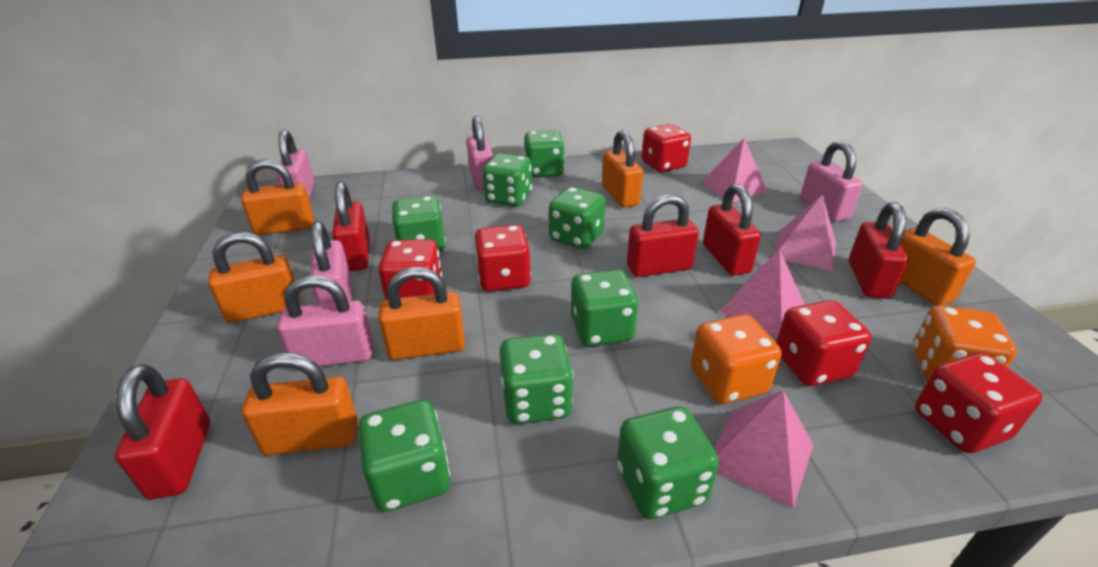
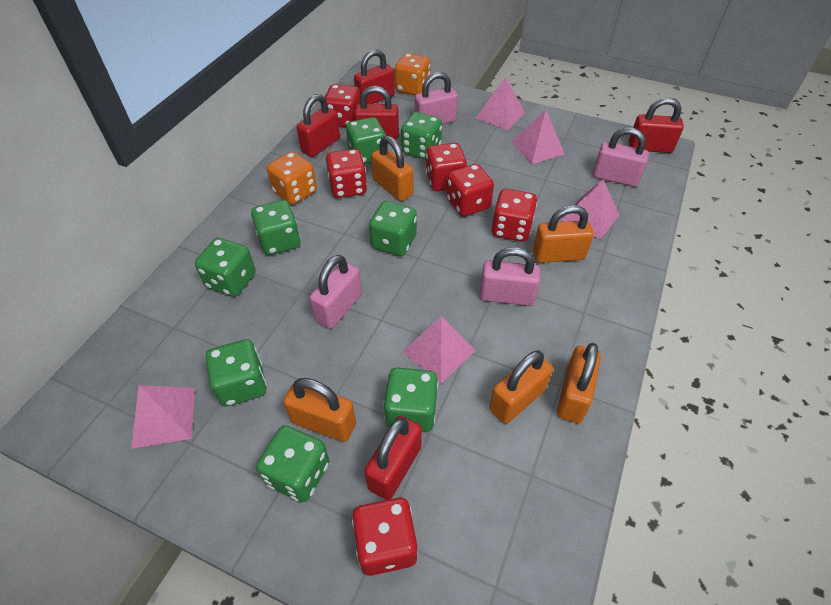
orange padlock: [208,232,300,323] [241,159,314,235] [242,352,358,456] [378,267,465,360] [602,130,643,208] [900,208,976,306] = 6 -> [284,378,356,442] [371,136,413,201] [489,350,553,424] [533,205,594,263] [557,343,601,423] = 5
pink padlock: [276,130,315,199] [277,275,373,367] [311,221,352,304] [467,116,493,190] [800,141,862,222] = 5 -> [310,255,362,329] [415,72,458,124] [480,247,540,306] [593,127,649,187] = 4
pink pyramid: [701,138,768,202] [714,390,813,509] [720,249,805,337] [774,194,836,271] = 4 -> [131,385,195,449] [403,316,476,383] [476,77,525,130] [511,110,565,164] [561,180,619,239] = 5
red dice: [378,239,443,300] [474,225,531,292] [642,124,691,172] [776,300,871,386] [915,353,1042,453] = 5 -> [325,84,360,127] [326,149,367,198] [352,498,418,576] [426,143,467,191] [447,164,494,217] [492,189,537,242] = 6

